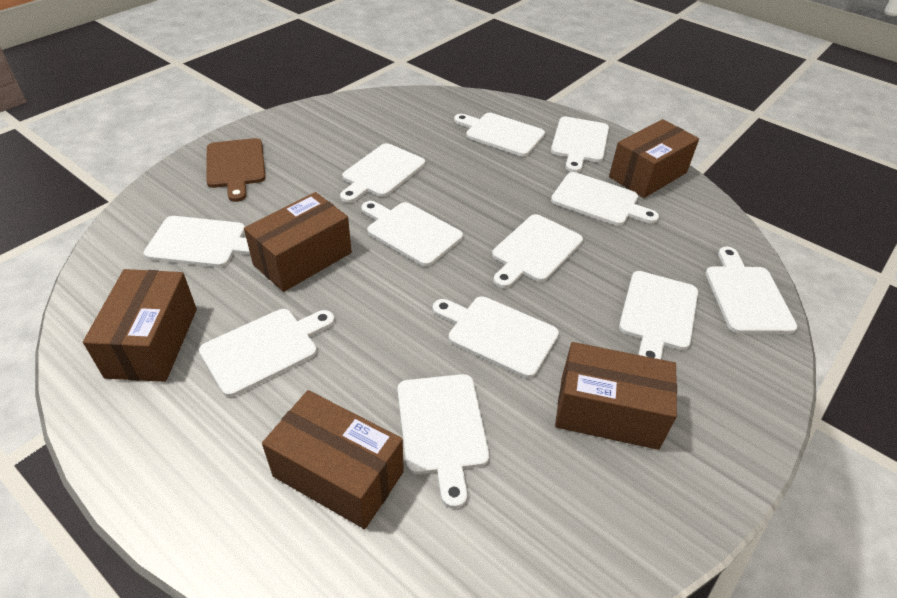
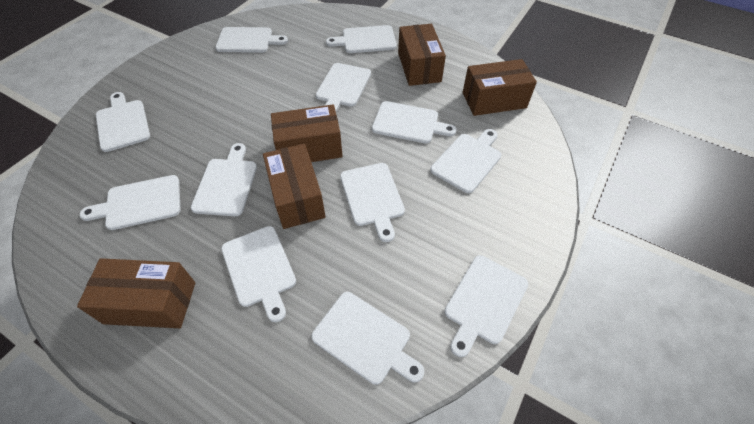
brown cutting board: [206,138,266,202] = 1 -> none = 0

